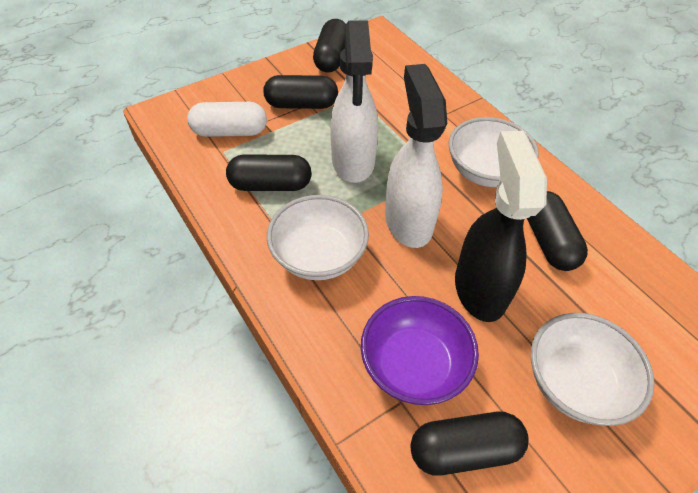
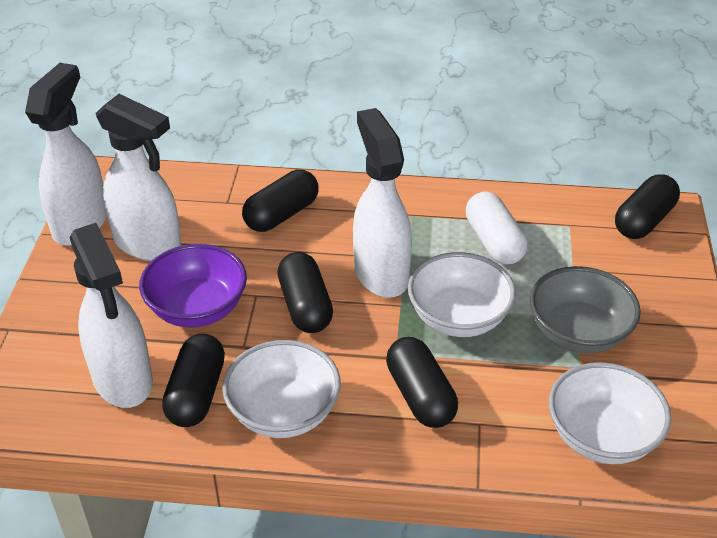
black spray bottle: [455,131,547,322] = 1 -> none = 0
grey bowl: none = 0 -> [530,266,641,354] = 1
white spray bottle: [330,20,378,183] [385,64,447,248] = 2 -> [25,63,107,246] [70,223,153,408] [96,94,182,261] [353,108,412,298] = 4

